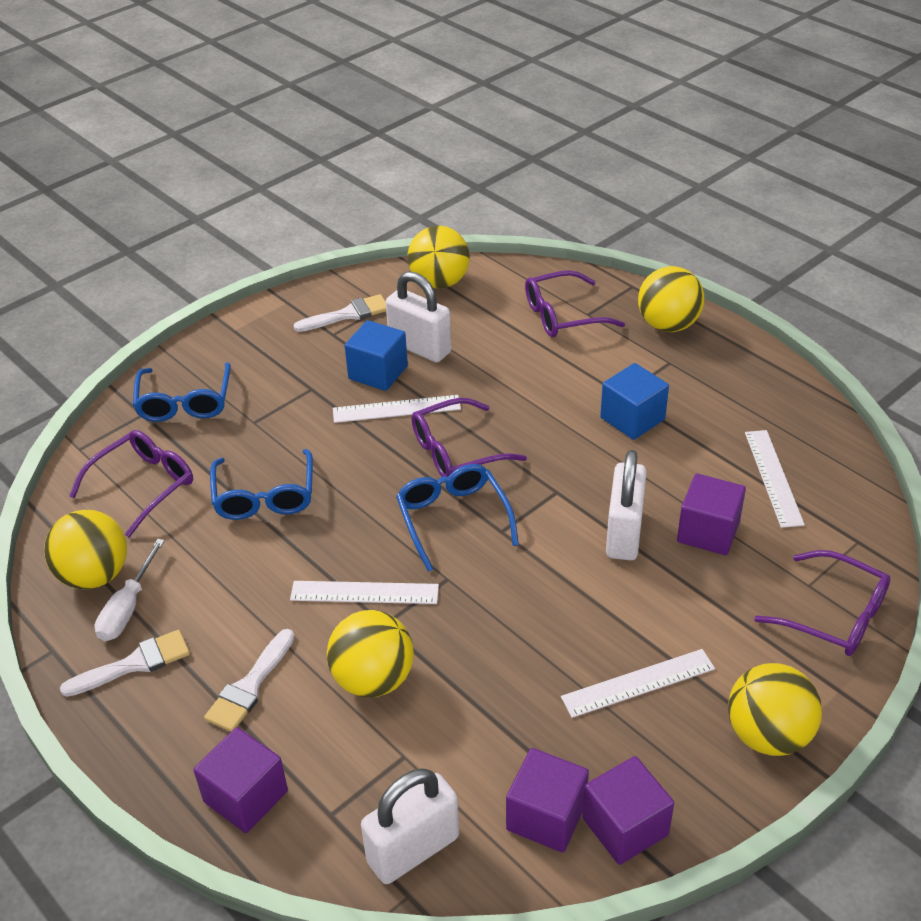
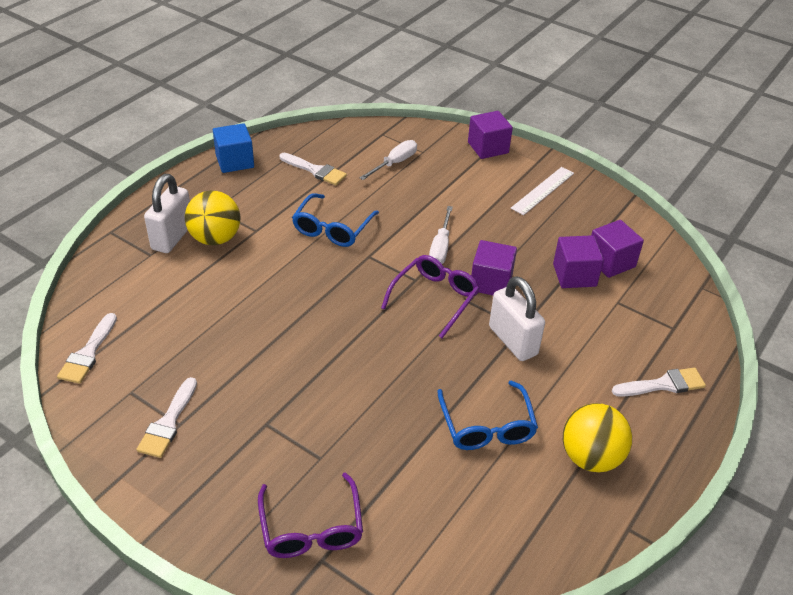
blue cube: [345,320,408,391] [600,363,669,440] = 2 -> [213,123,254,173] = 1
blue glasses: [133,362,231,422] [210,449,313,520] [396,464,519,572] = 3 -> [292,193,379,247] [437,380,538,450] = 2
purple glasses: [69,430,193,538] [411,398,527,477] [525,270,625,337] [754,550,891,656] = 4 -> [258,472,363,558] [381,255,480,338] = 2
white brush: [60,630,190,697] [204,629,295,732] [294,294,386,332] = 3 -> [57,313,117,384] [136,377,197,458] [280,153,347,185] [612,367,706,397] = 4
white padlock: [361,768,459,884] [386,271,451,362] [606,450,647,560] = 3 -> [144,174,190,253] [489,276,545,361] = 2
white ruler: [290,581,439,604] [333,395,461,423] [561,649,715,718] [745,430,805,528] = 4 -> [511,167,574,215] = 1
white screwdriver: [95,539,165,641] = 1 -> [360,140,417,180] [429,206,453,264] = 2
yellow ball: [44,510,127,589] [327,610,414,697] [407,226,470,289] [638,266,704,332] [728,663,822,756] = 5 -> [185,191,240,245] [563,403,632,472] = 2

